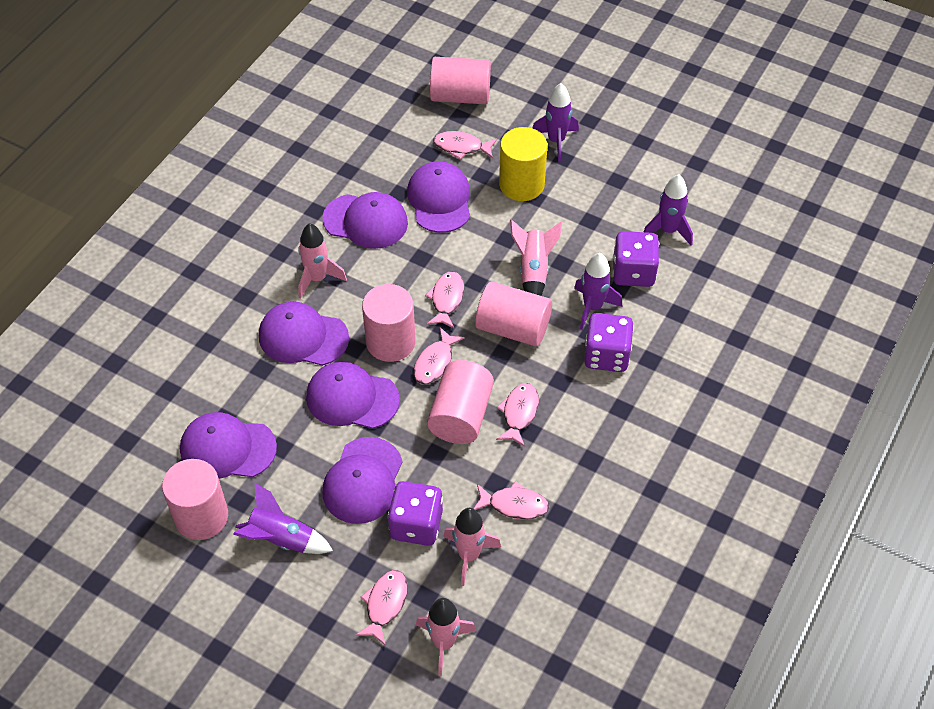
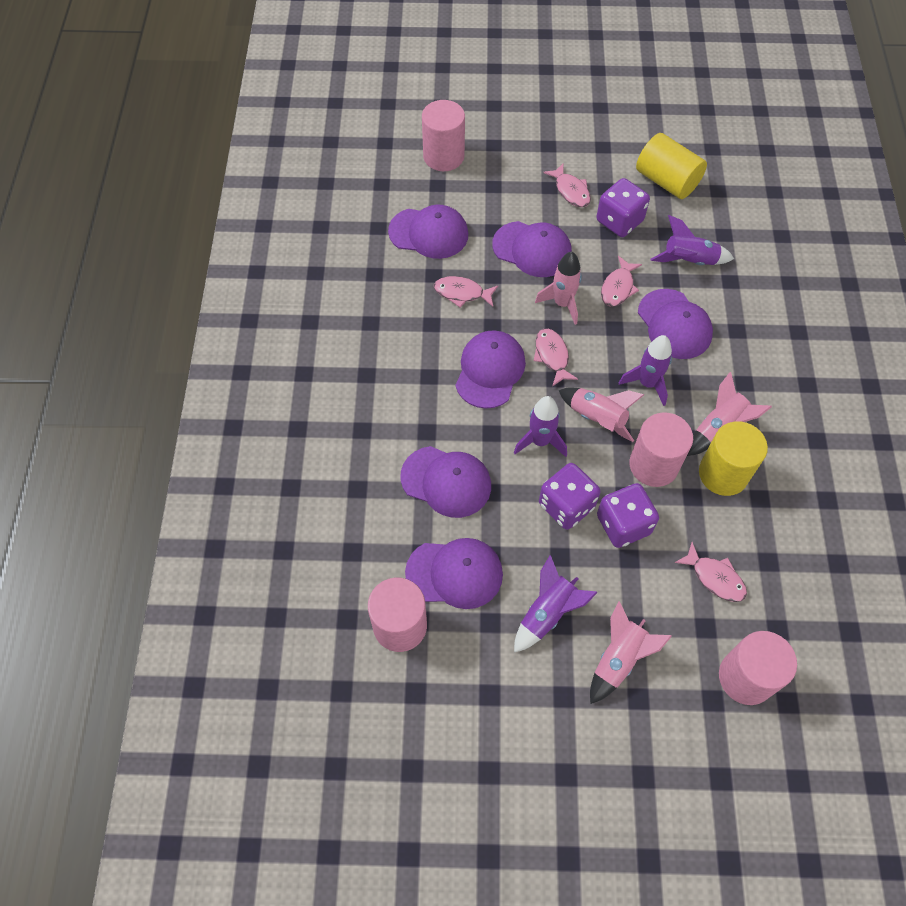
pink cylinder: [162,459,228,540] [362,284,415,362] [427,360,494,444] [430,57,491,104] [475,281,552,346] = 5 -> [368,578,427,652] [422,100,465,171] [629,413,693,487] [719,631,797,705] = 4
pink fish: [355,570,408,646] [413,327,465,384] [425,271,465,328] [433,131,497,159] [474,481,549,519] [496,383,539,447] = 6 -> [434,276,498,308] [533,329,578,386] [543,163,591,207] [601,256,642,307] [674,542,747,602] = 5
yellow cylinder: [499,127,547,201] = 1 -> [636,133,707,199] [699,421,768,496] = 2

